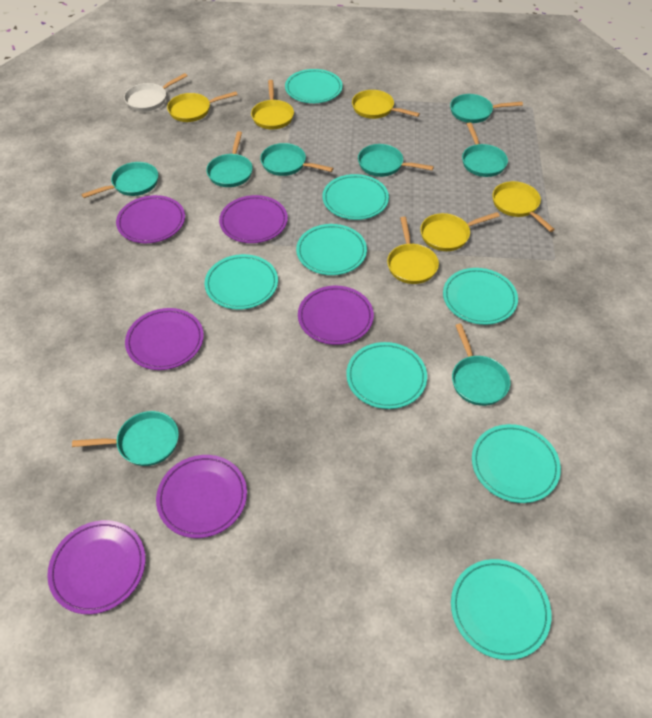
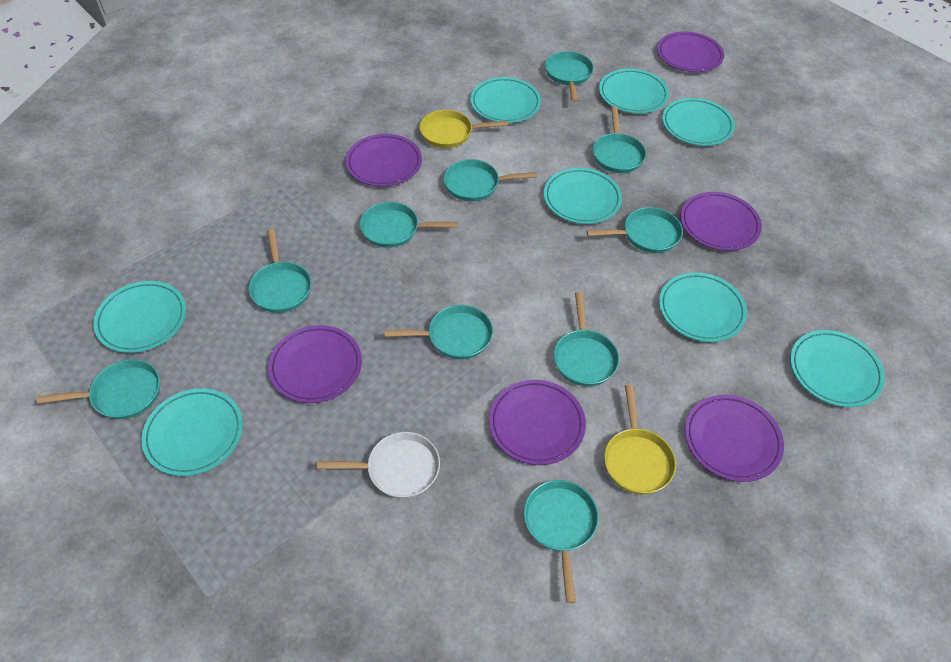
turquoise pan: [72,411,179,466] [82,162,158,198] [206,131,253,187] [260,143,333,176] [358,144,434,177] [450,94,523,123] [452,324,511,406] [462,122,508,177] = 8 -> [37,359,160,419] [249,229,312,313] [360,202,458,248] [384,305,493,359] [443,159,537,201] [524,480,599,603] [545,51,594,102] [554,292,619,386] [587,207,683,253] [593,106,646,173] = 10
yellow pan: [167,91,238,122] [251,80,294,129] [352,90,420,119] [387,217,439,284] [420,212,500,251] [493,181,555,232] = 6 -> [420,110,508,148] [604,385,676,495] = 2

